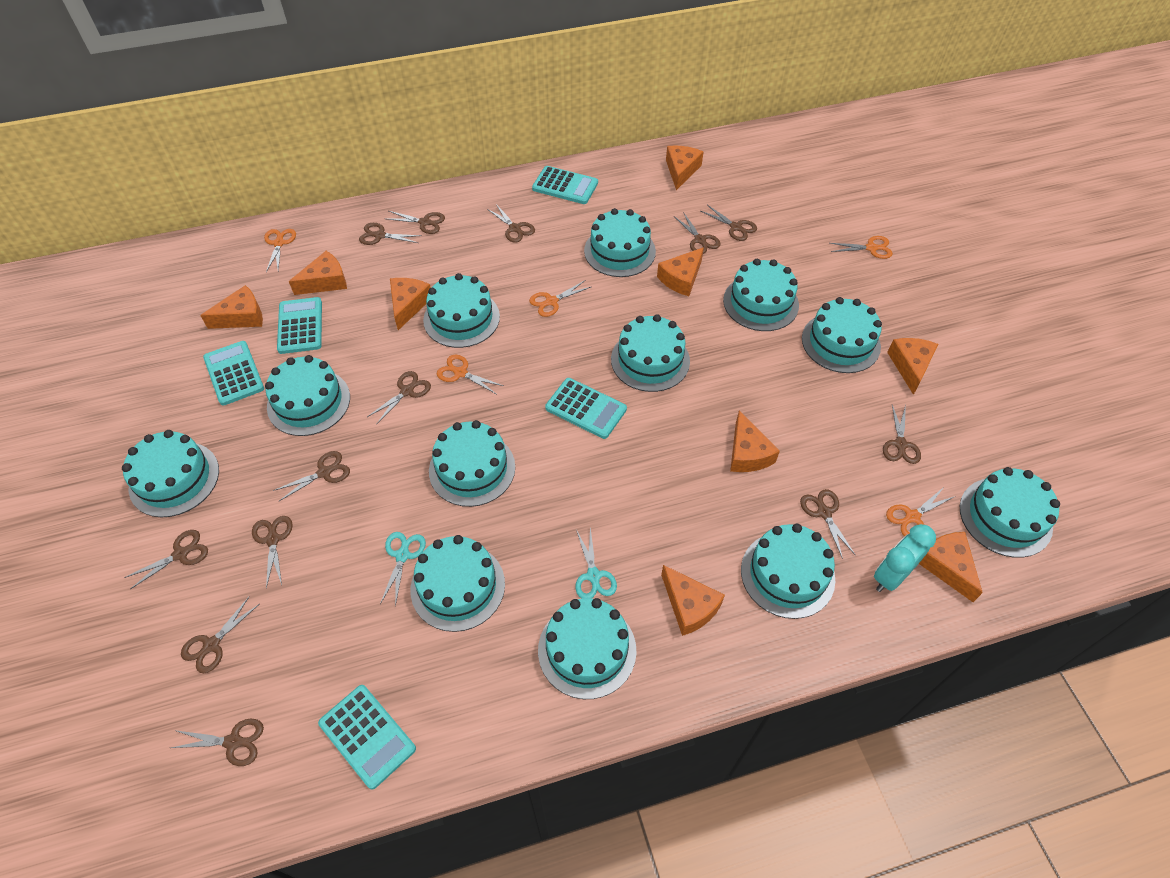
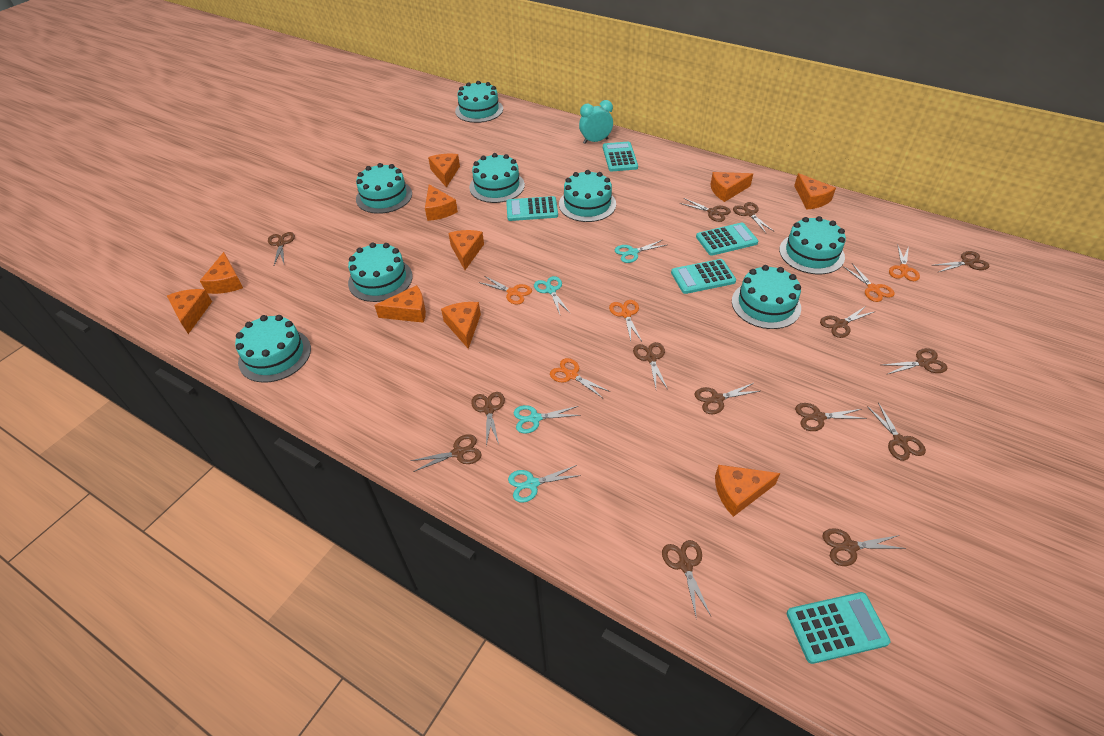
brown scissors: [124,530,208,589] [171,719,264,766] [181,597,259,673] [252,516,293,588] [273,451,350,501] [359,223,422,245] [367,371,431,425] [388,211,445,234] [487,204,535,243] [674,212,721,254] [701,205,757,241] [800,489,856,559] [883,405,921,464] = 13 -> [268,232,295,265] [410,434,482,472] [471,392,505,446] [633,342,668,390] [662,540,711,619] [680,198,731,222] [695,382,760,414] [733,202,773,233] [795,403,867,431] [820,306,876,338] [823,528,906,566] [867,402,926,461] [883,348,947,375] [935,251,989,273] = 14
orange cheese: [200,285,263,329] [289,251,347,295] [390,278,431,330] [657,247,704,296] [661,565,725,636] [666,146,703,190] [730,411,780,472] [887,338,938,395] [919,532,983,602] = 9 -> [167,289,212,334] [200,252,243,294] [375,285,426,323] [425,185,458,221] [428,154,460,188] [441,302,481,349] [449,230,484,270] [710,172,753,202] [715,465,780,517] [794,173,836,210] = 10
turquoise cake: [122,430,219,517] [265,355,350,436] [411,535,505,632] [423,273,500,348] [429,420,515,507] [538,598,636,699] [584,208,656,277] [611,314,690,392] [723,259,799,331] [741,524,835,619] [802,297,882,373] [960,467,1060,558] = 12 -> [235,315,311,383] [348,242,413,302] [356,163,412,214] [455,81,503,123] [469,153,525,203] [559,170,616,222] [732,265,801,329] [779,216,846,274] = 8
turquoise scissors: [380,532,426,607] [575,527,617,599] = 2 -> [508,465,581,503] [514,405,581,434] [534,276,570,314] [615,240,667,263] = 4

